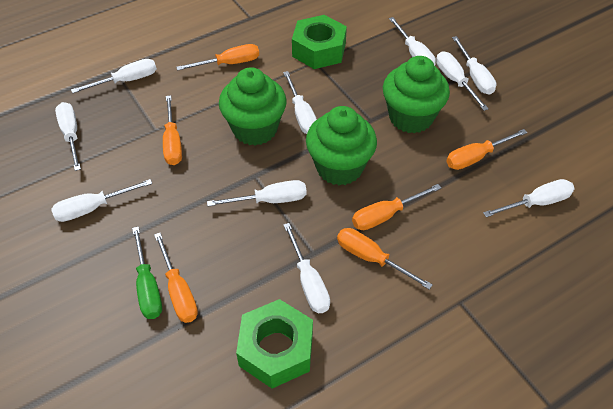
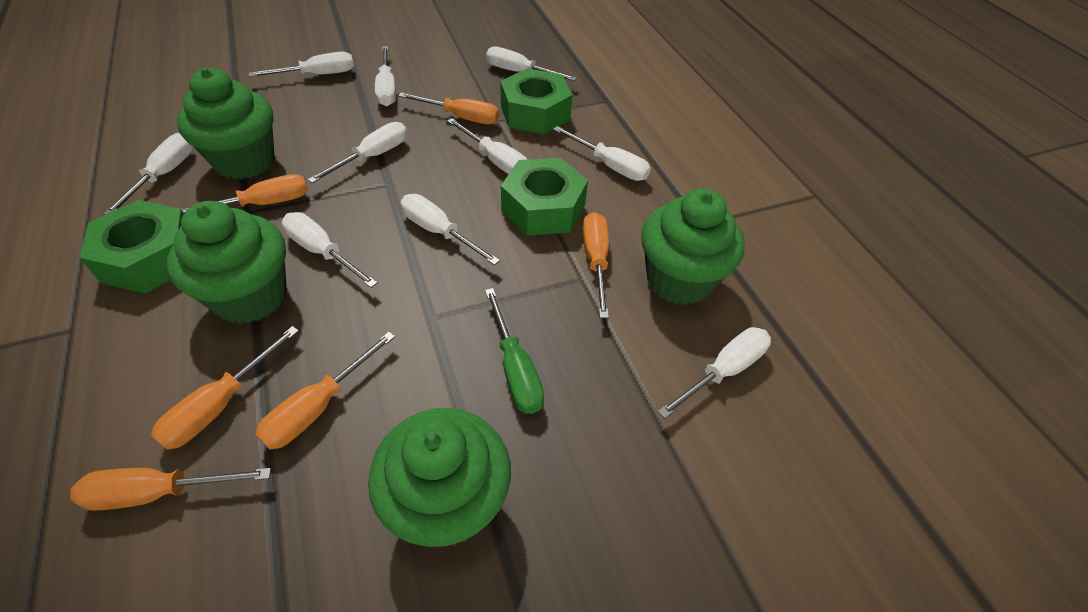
green cupcake: [219,67,287,146] [306,106,377,186] [383,56,450,133] = 3 -> [167,201,287,324] [177,68,275,179] [368,408,511,547] [641,188,745,305] = 4
green nut: [236,299,313,388] [292,15,347,69] = 2 -> [79,200,184,293] [500,68,572,135] [501,158,588,236] = 3

